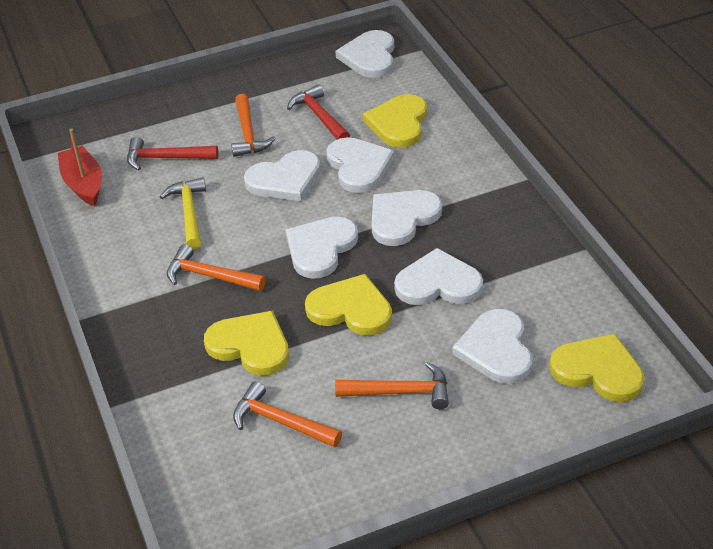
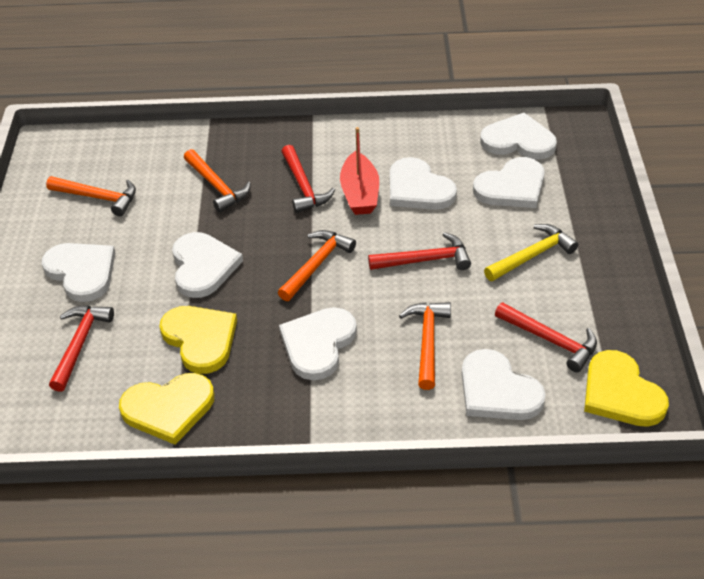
red hammer: [127,137,218,170] [287,85,350,140] = 2 -> [49,305,114,392] [281,145,335,213] [368,232,471,270] [495,302,597,372] = 4
yellow heart: [204,311,289,376] [305,274,392,336] [363,94,427,148] [550,334,645,402] = 4 -> [119,373,214,445] [159,306,237,374] [584,350,669,427] = 3

